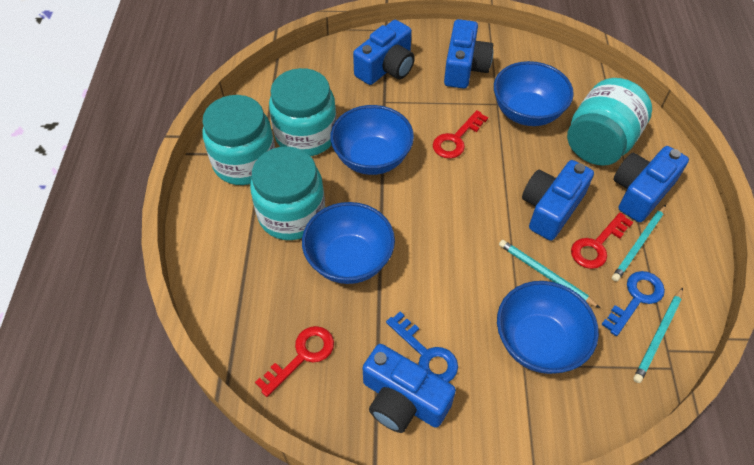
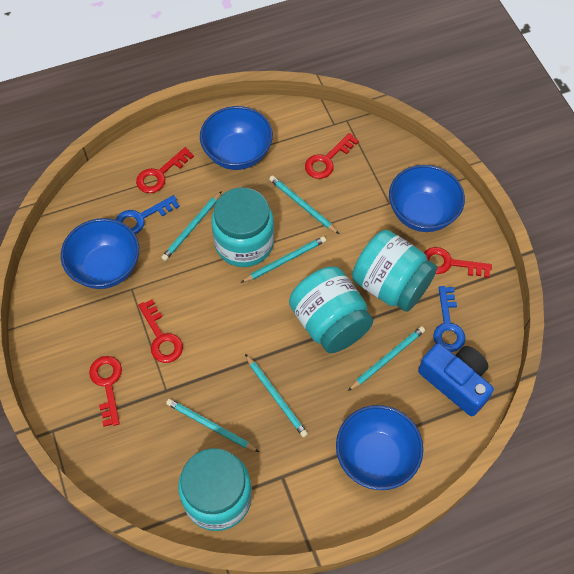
blue camera: [353,20,415,85] [363,344,456,433] [444,19,493,89] [522,160,594,241] [613,146,689,222] = 5 -> [418,343,494,416] = 1
red key: [255,326,334,397] [433,110,488,159] [571,212,633,269] = 3 -> [89,356,122,427] [136,147,194,193] [138,299,183,363] [305,133,359,179] [424,247,492,278] = 5
turquoise pencil: [499,240,600,308] [612,205,666,282] [633,288,683,383] = 3 -> [161,191,222,261] [166,399,259,452] [241,236,326,283] [245,354,308,437] [269,176,339,234] [348,326,425,391] = 6

